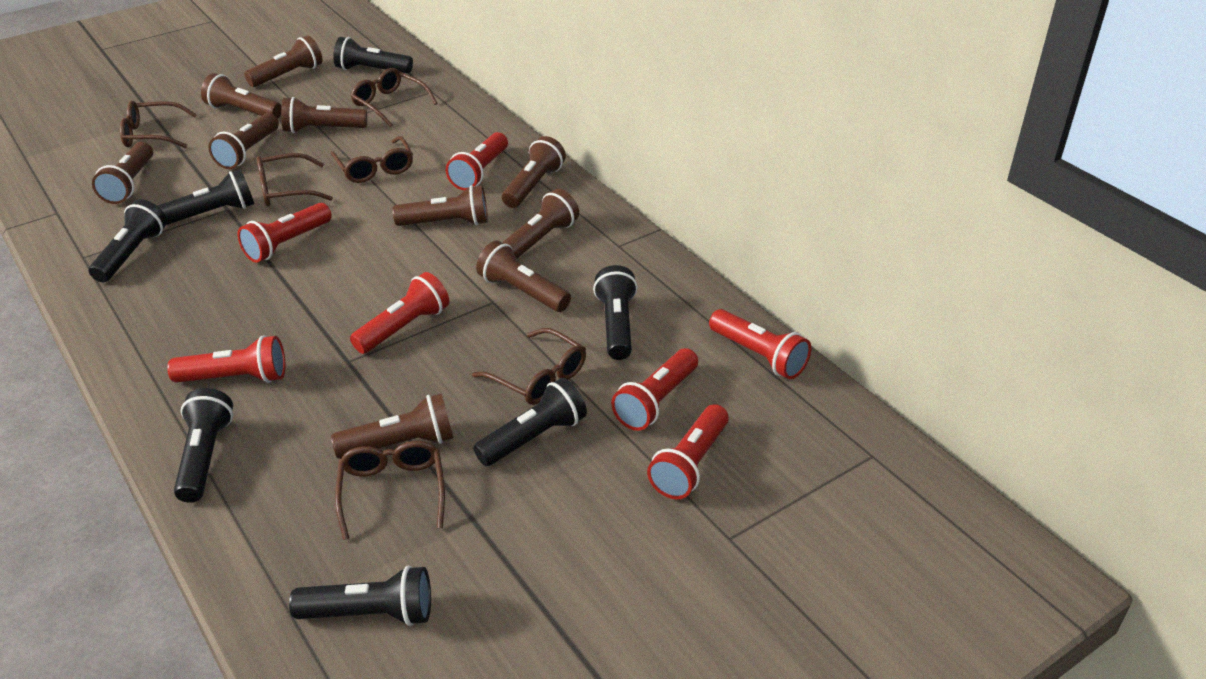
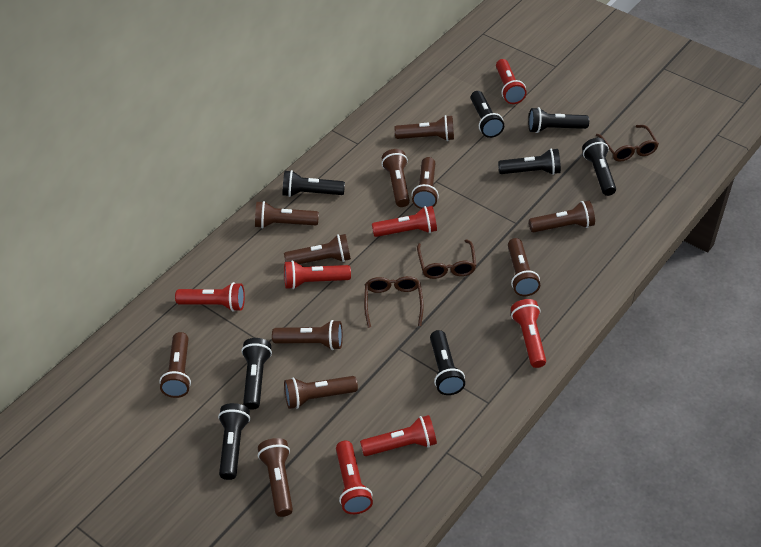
black flashlight: [89,199,167,282] [157,170,254,225] [174,388,233,503] [289,565,431,626] [333,37,413,74] [473,378,587,466] [593,265,638,360] = 7 -> [218,403,250,480] [241,338,272,410] [282,170,345,197] [430,330,465,395] [471,91,504,138] [498,148,561,175] [528,107,589,133] [582,138,616,196] = 8
brown flashlight: [92,142,153,204] [201,73,282,119] [208,113,279,169] [244,35,323,87] [281,97,367,133] [331,393,453,459] [393,185,488,226] [476,241,571,312] [502,136,566,208] [502,189,579,259] = 10 -> [159,332,191,398] [255,201,319,229] [258,438,293,517] [272,320,343,350] [284,234,351,264] [284,376,358,409] [381,149,410,207] [395,115,454,141] [411,157,439,209] [508,238,540,296] [529,201,595,233] = 11
brown glasses: [120,101,197,148] [256,153,333,207] [330,136,413,183] [335,441,445,540] [351,68,438,127] [472,328,586,405] = 6 -> [364,276,424,328] [417,239,476,279] [596,125,659,162] = 3

